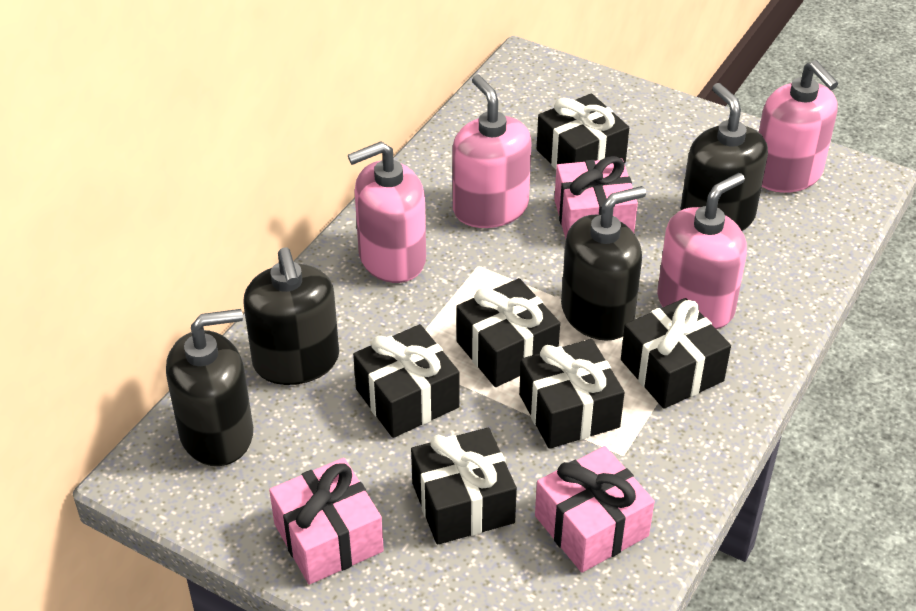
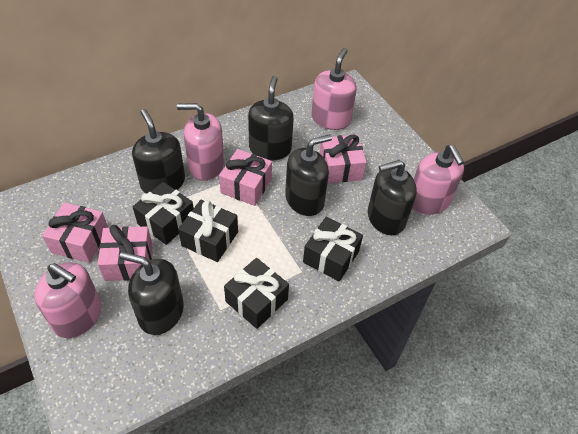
black gift: [353,324,459,438] [411,428,517,545] [456,278,560,387] [519,339,625,449] [537,93,629,169] [621,298,731,409] = 6 -> [133,182,194,245] [178,200,238,262] [224,258,289,329] [303,217,363,282] = 4
black soap dispenser: [166,309,253,466] [243,247,339,385] [561,186,646,341] [680,83,768,231] = 4 -> [119,252,184,335] [132,109,185,193] [248,76,294,160] [285,134,332,216] [368,160,417,235] = 5
pink gift: [269,458,384,585] [535,446,655,572] [554,156,638,239] = 3 -> [42,203,108,263] [98,225,152,281] [219,149,272,206] [320,134,367,184] = 4

